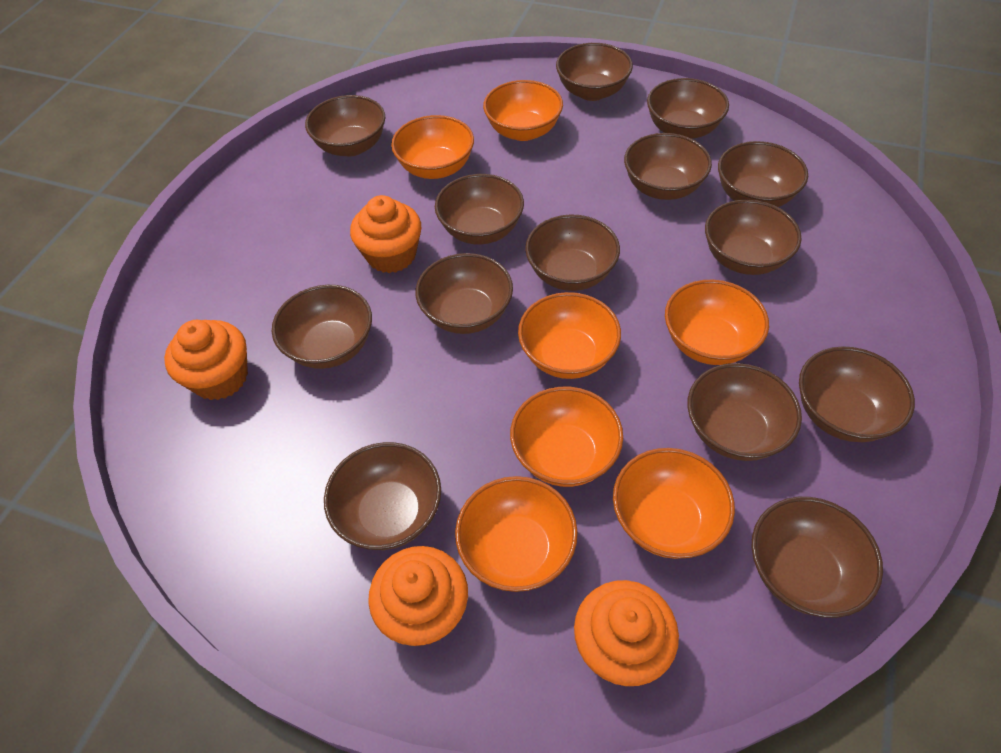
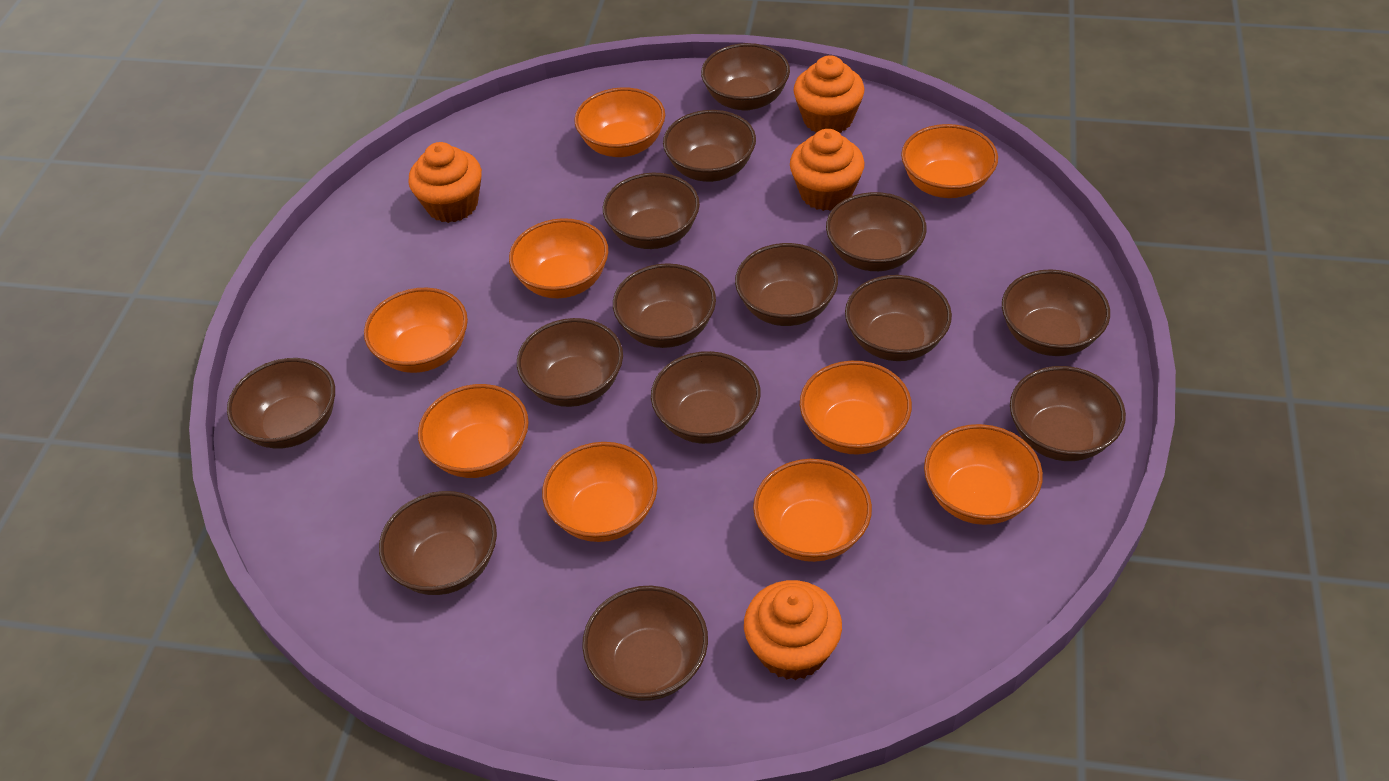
orange bowl: [391,115,474,179] [455,476,578,592] [483,80,563,141] [510,387,623,487] [518,292,621,379] [613,448,735,559] [665,280,769,365] = 7 -> [364,288,468,373] [418,384,529,478] [509,218,608,298] [542,442,657,542] [574,87,665,157] [753,459,872,562] [800,361,912,455] [901,124,998,198] [924,424,1043,525] = 9

